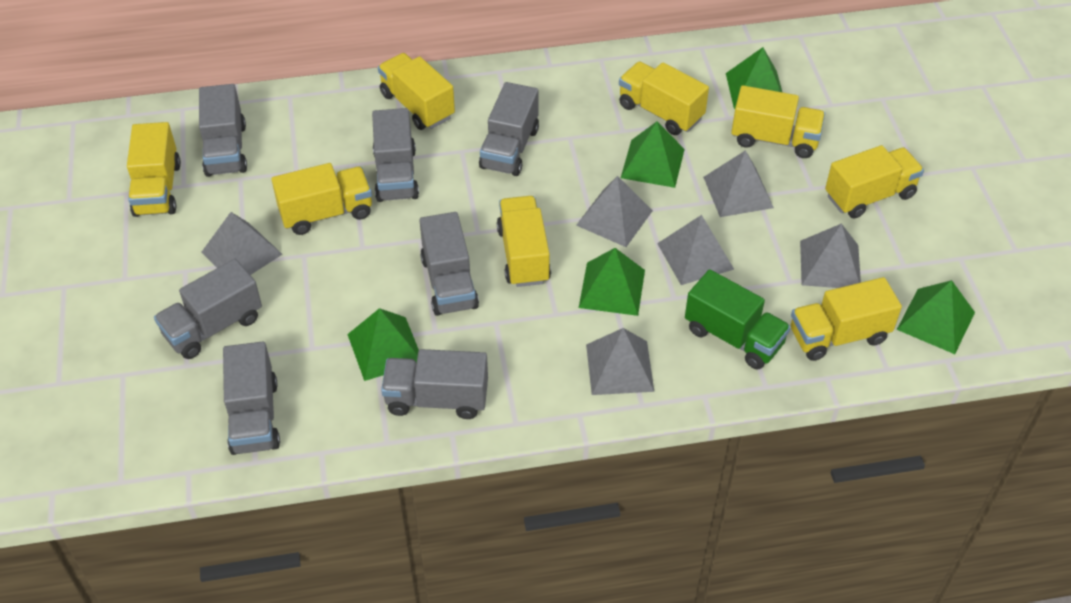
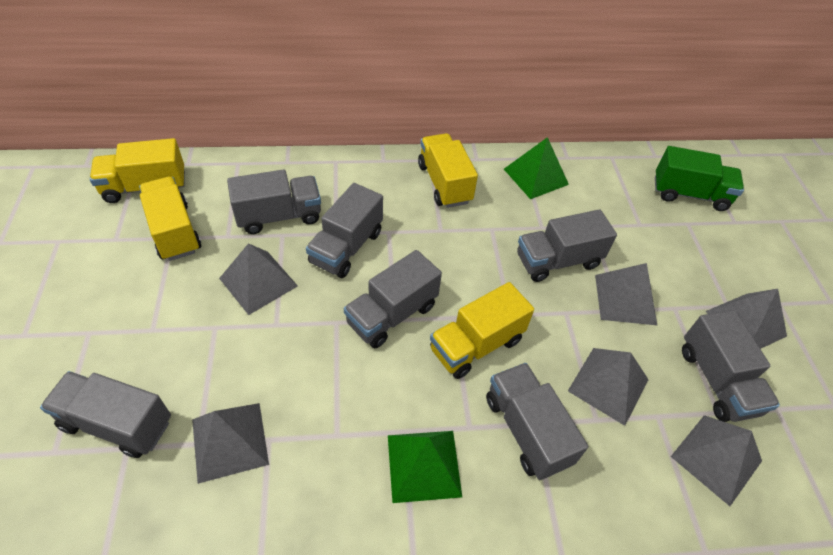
green pyramid: [347,308,419,381] [579,248,645,316] [621,122,685,188] [726,47,782,109] [897,280,975,354] = 5 -> [388,431,462,503] [504,137,569,199] = 2
yellow truck: [127,122,181,217] [271,163,372,235] [378,53,455,130] [497,196,551,287] [619,62,709,135] [731,85,825,158] [791,277,902,361] [825,145,924,219] = 8 -> [90,138,185,203] [139,176,201,261] [418,133,478,208] [430,282,534,379] = 4

